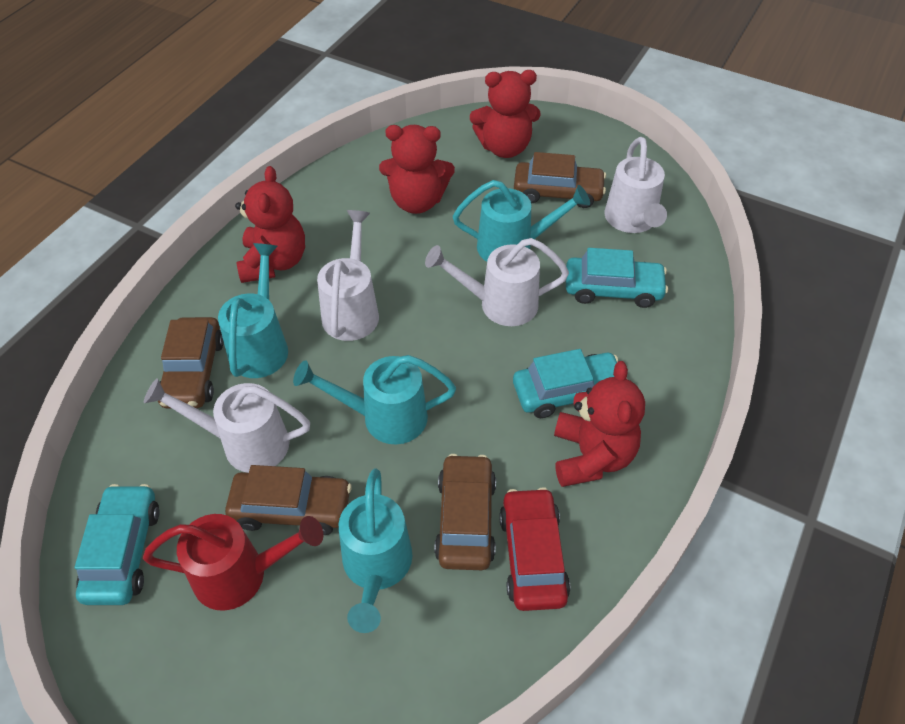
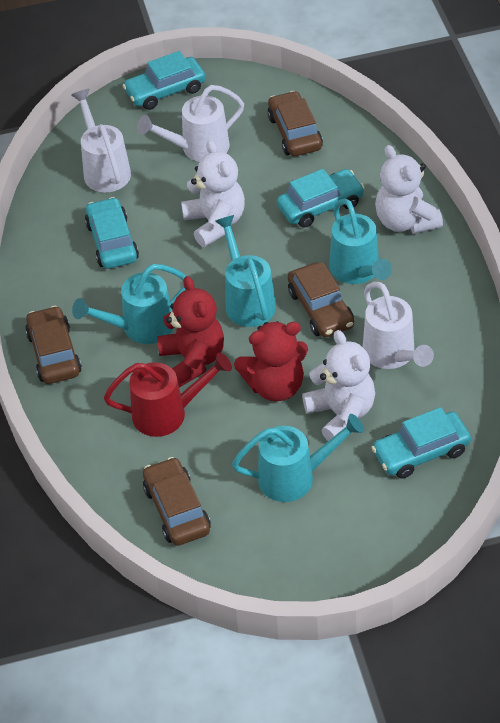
red car: [499,487,570,611] = 1 -> none = 0
red teddy bear: [235,166,305,283] [379,125,455,214] [470,70,541,158] [554,361,645,487] = 4 -> [157,276,224,388] [234,321,308,401] = 2
turquoise car: [75,484,160,605] [513,349,627,418] [566,248,668,308] = 3 -> [85,197,139,269] [122,51,206,110] [277,169,365,228] [371,407,471,479] = 4
white teddy bear: none = 0 -> [181,140,245,247] [302,330,375,441] [375,145,443,234] = 3
white watering can: [144,378,310,473] [317,210,379,341] [425,238,569,326] [605,137,667,233] = 4 -> [71,89,131,192] [137,85,244,162] [363,282,434,369] = 3

